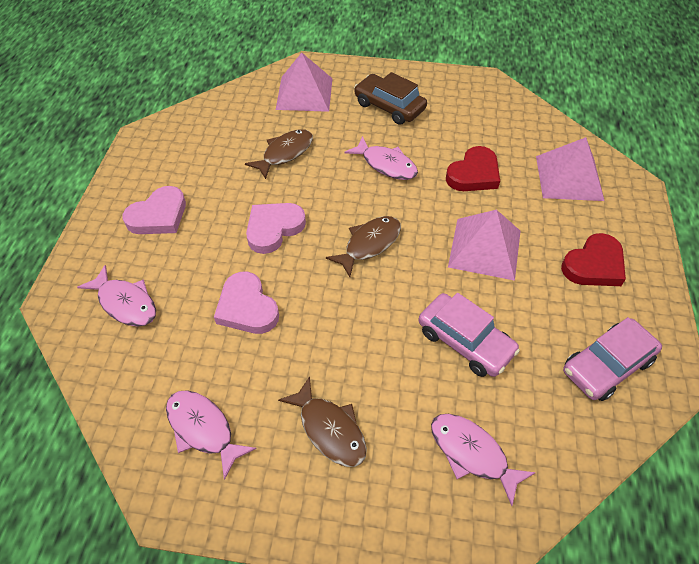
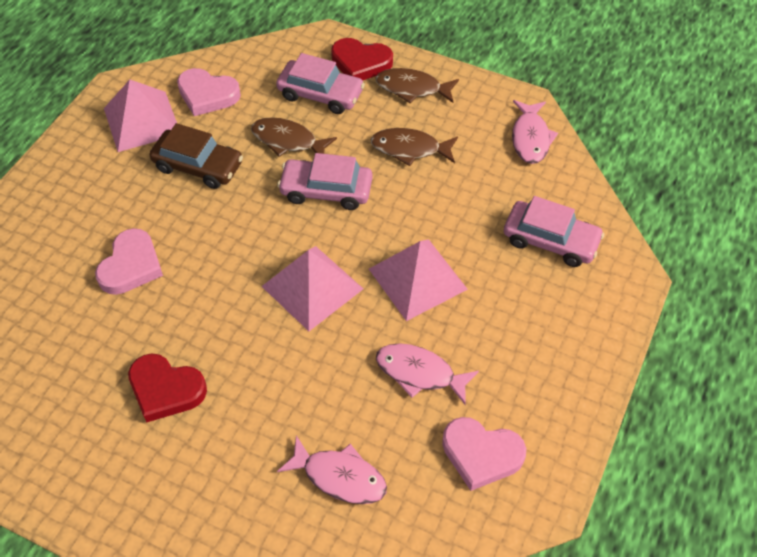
pink car: [419,293,520,377] [563,317,662,401] = 2 -> [276,53,365,114] [278,153,373,210] [504,196,604,267] = 3
pink fish: [77,265,156,327] [166,390,257,480] [344,136,418,180] [431,414,536,506] = 4 -> [277,435,387,504] [376,343,479,405] [512,100,558,164] = 3

